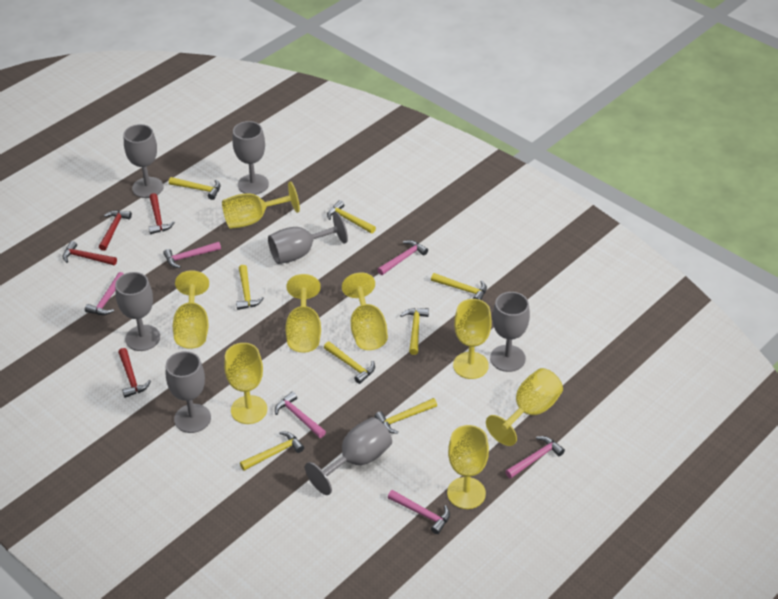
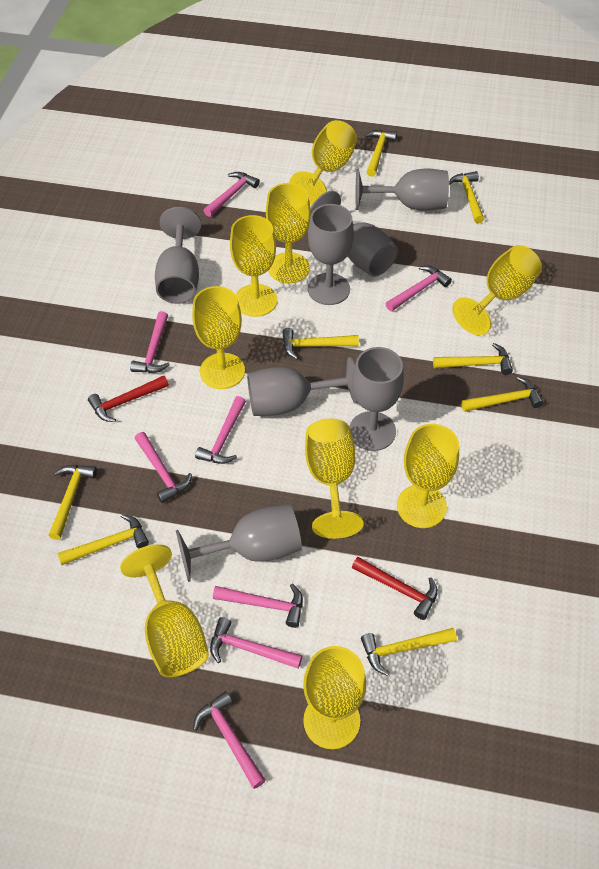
pink hammer: [85,272,124,315] [163,242,221,268] [275,392,326,438] [377,240,428,275] [388,490,450,534] [505,436,565,479] = 6 -> [130,311,170,373] [135,432,192,503] [193,691,266,789] [195,396,246,464] [203,172,260,217] [210,617,302,669] [213,584,303,628] [386,266,452,311] = 8
red hammer: [62,241,117,265] [99,210,132,251] [118,348,151,398] [149,193,175,234] = 4 -> [88,376,169,422] [352,557,438,620] = 2
yellow goblet: [173,270,209,349] [222,182,300,229] [224,343,267,424] [286,274,321,353] [342,272,388,350] [447,425,489,509] [453,299,491,379] [486,368,563,446] = 8 -> [120,544,209,677] [192,286,245,389] [230,215,277,317] [266,183,311,284] [289,120,357,205] [303,646,366,749] [305,419,364,539] [397,424,459,528] [452,245,542,335] = 9

